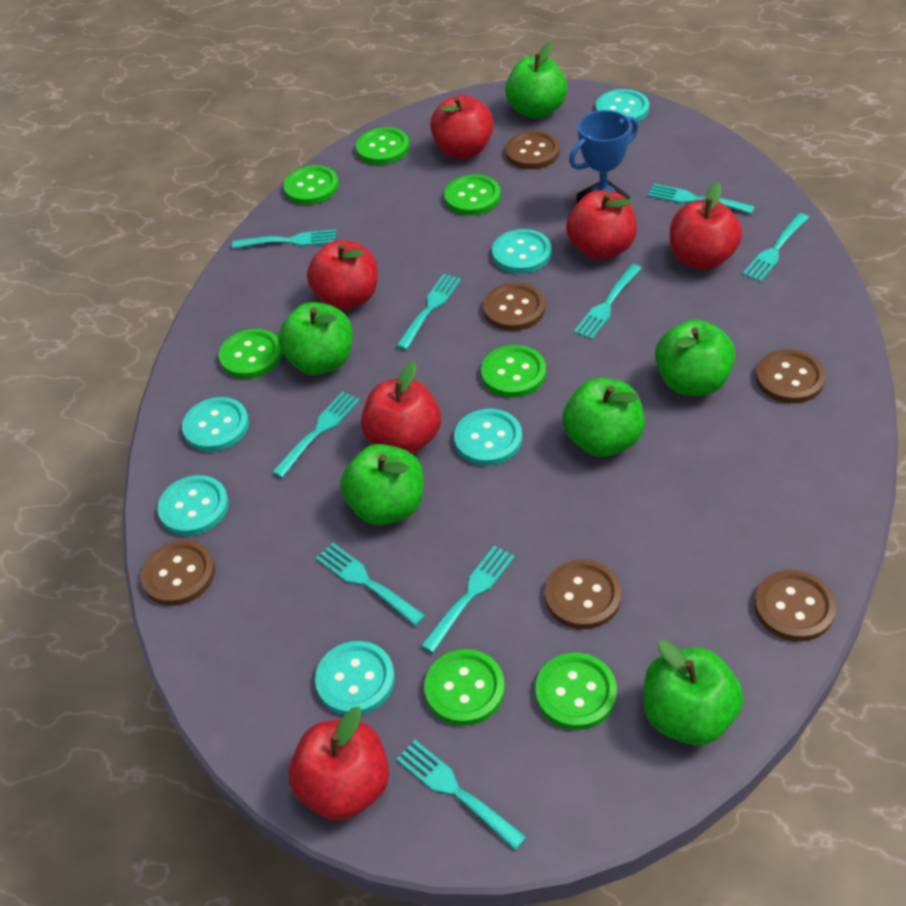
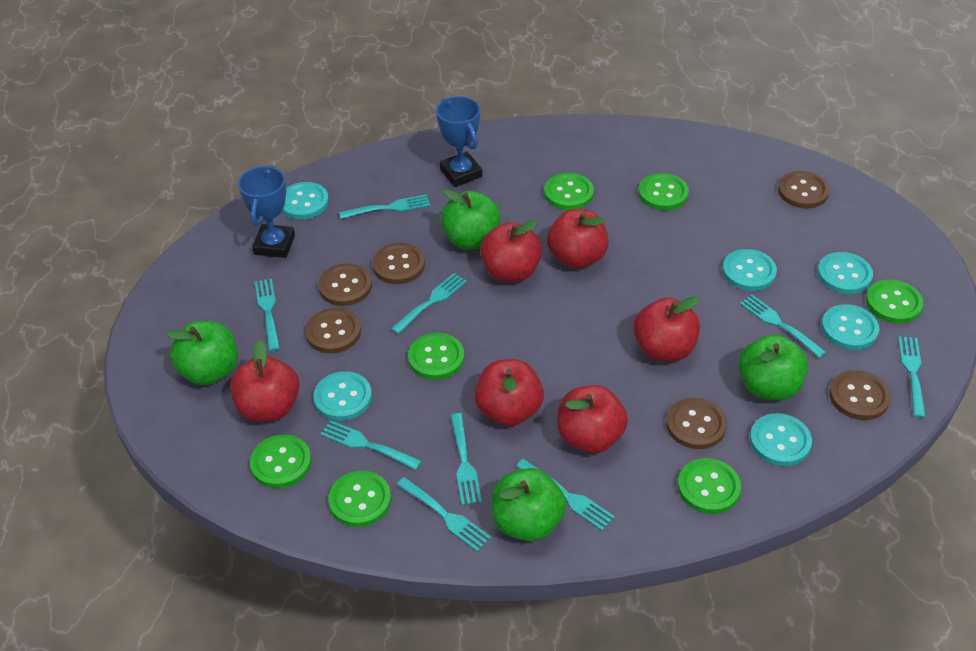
blue trophy: [569,110,638,203] = 1 -> [238,165,295,258] [436,96,482,187] = 2
green apple: [278,302,353,375] [341,444,424,525] [505,42,567,119] [562,378,645,457] [644,640,744,745] [655,319,735,396] = 6 -> [166,321,238,385] [440,189,501,249] [492,468,566,542] [738,334,808,400] = 4

